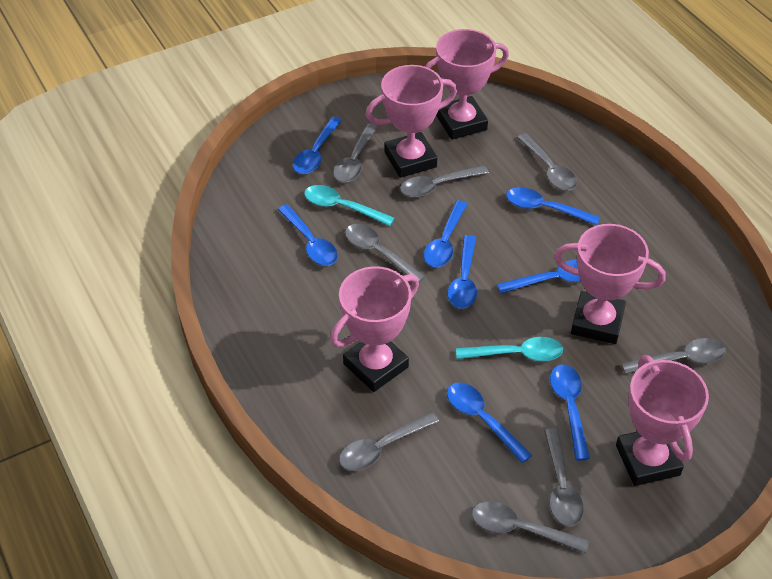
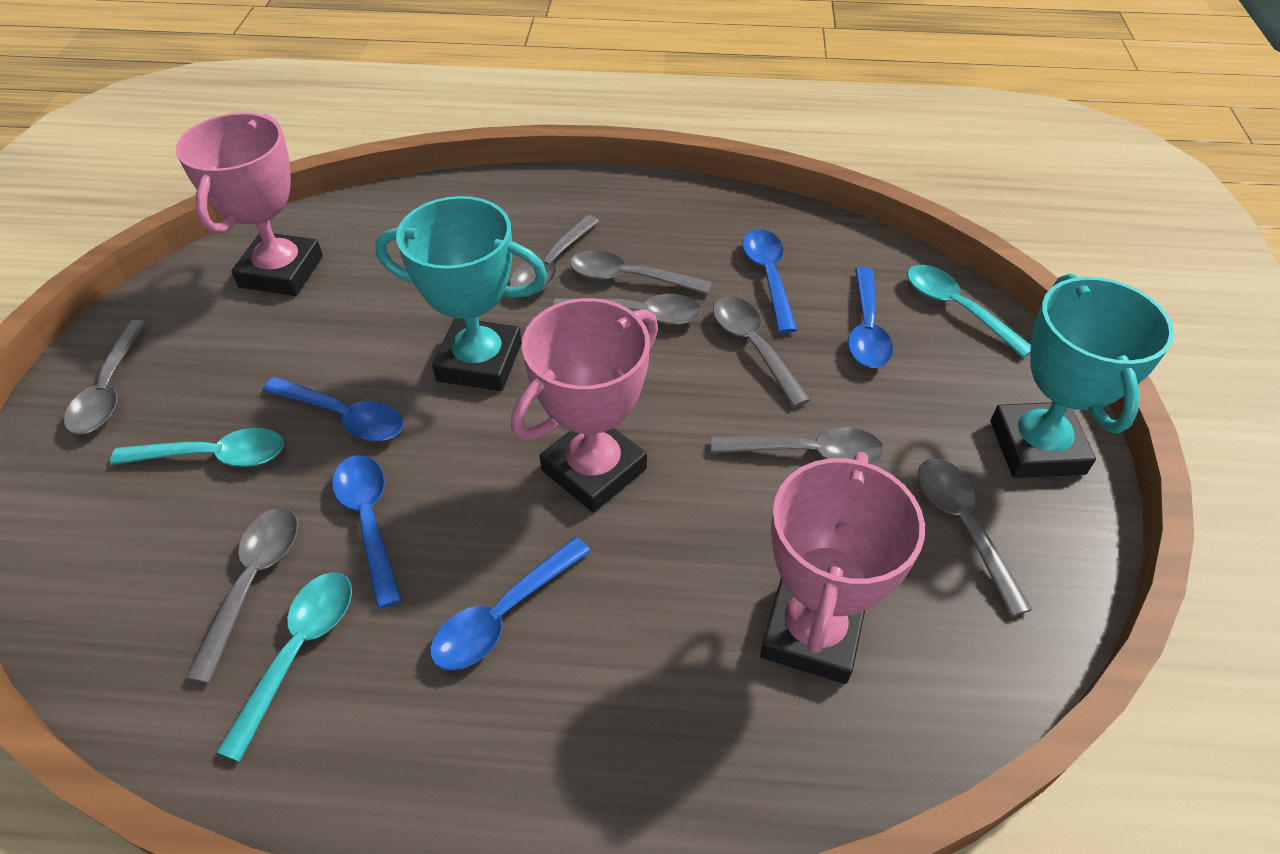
blue spoon: [278,204,338,266] [293,117,342,174] [424,200,467,267] [447,383,532,463] [448,235,477,309] [497,259,581,294] [506,187,600,225] [550,365,590,461] = 8 -> [262,377,403,441] [332,455,402,609] [430,537,591,671] [742,229,797,333] [848,267,893,368] = 5
pink trophy: [330,266,419,392] [366,65,457,178] [425,29,509,140] [554,224,666,344] [616,355,709,486] = 5 -> [176,112,323,296] [511,298,658,513] [760,452,925,684] = 3
turquoise spoon: [304,185,394,226] [456,337,563,361] = 2 -> [110,428,284,467] [216,572,352,762] [907,265,1031,358] = 3
turquoise trophy: none = 0 -> [375,196,547,391] [991,273,1174,478] = 2

